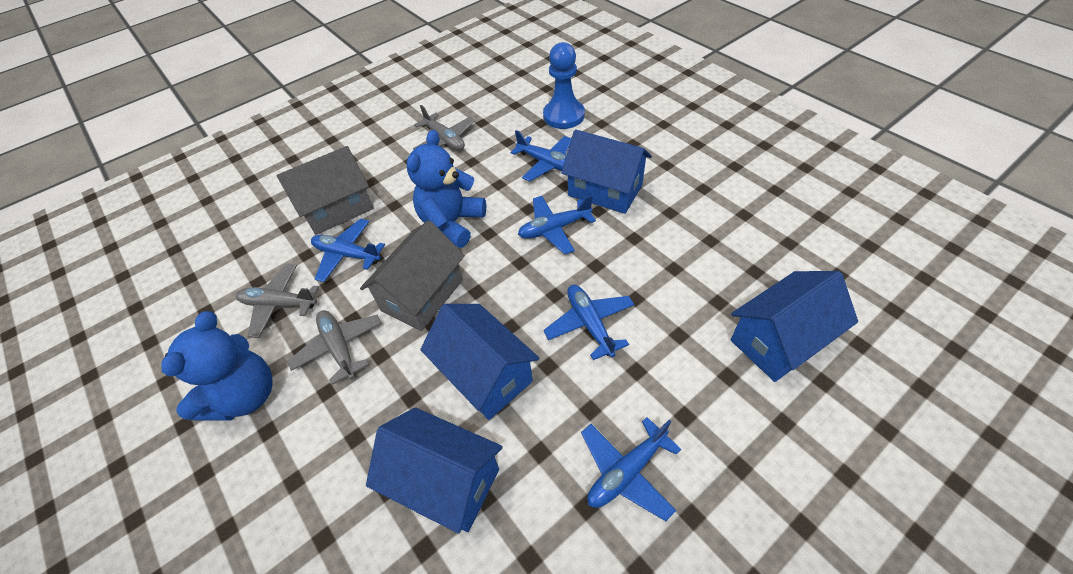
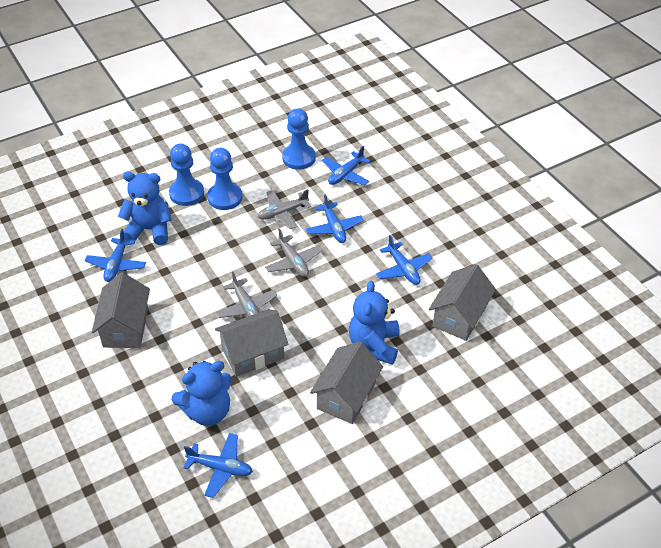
blue house: [366,407,503,534] [420,304,539,420] [561,130,652,214] [731,271,858,382] = 4 -> none = 0
blue pawn: [543,42,585,129] = 1 -> [169,143,204,206] [207,148,243,210] [282,108,316,170] = 3
blue teddy bear: [161,311,273,421] [407,130,486,248] = 2 -> [118,171,172,245] [171,361,231,426] [349,281,400,365] = 3
grey house: [277,146,374,235] [360,220,465,331] = 2 -> [92,272,150,348] [215,309,288,377] [310,341,383,424] [429,264,496,341] = 4

